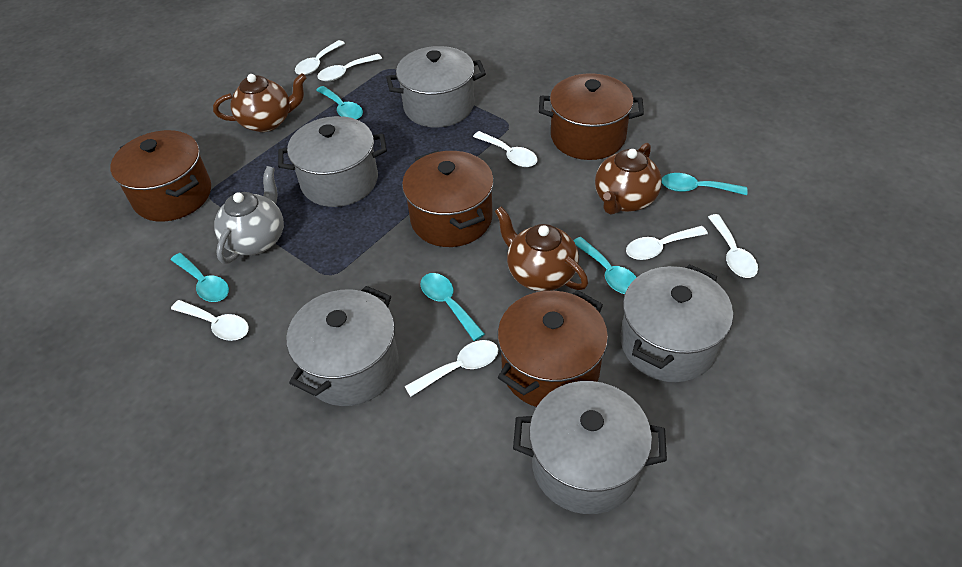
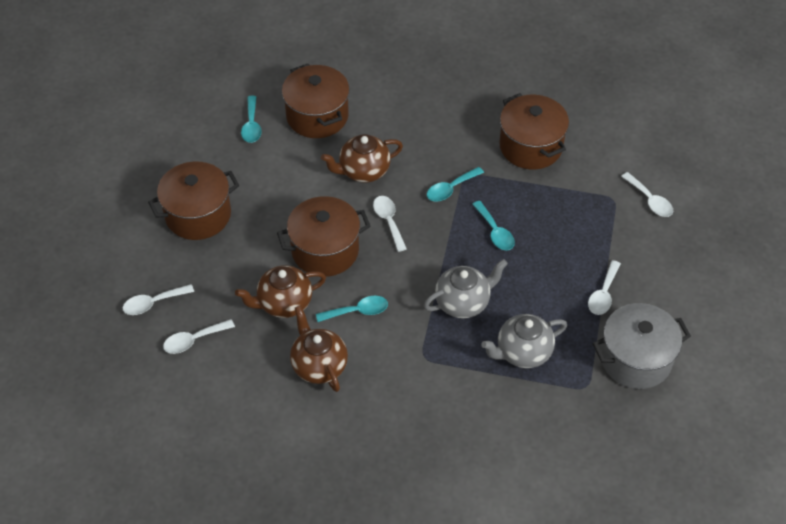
grey pot: [278,116,387,207] [286,286,399,406] [386,46,486,127] [513,381,667,514] [621,264,733,382] = 5 -> [592,303,691,389] = 1
grey teapot: [214,166,284,264] = 1 -> [424,259,508,319] [481,314,567,368] = 2
turquoise spoon: [171,253,229,302] [316,86,363,120] [421,273,485,341] [573,237,637,294] [662,173,748,195] = 5 -> [241,96,262,143] [316,296,388,322] [427,167,484,201] [472,201,515,250] = 4
white spoon: [171,300,249,341] [295,40,345,75] [317,54,382,81] [404,340,498,397] [473,131,538,167] [626,226,708,260] [708,214,758,278] = 7 -> [123,284,194,315] [163,319,235,354] [373,196,407,252] [588,260,621,315] [621,172,673,217] = 5

